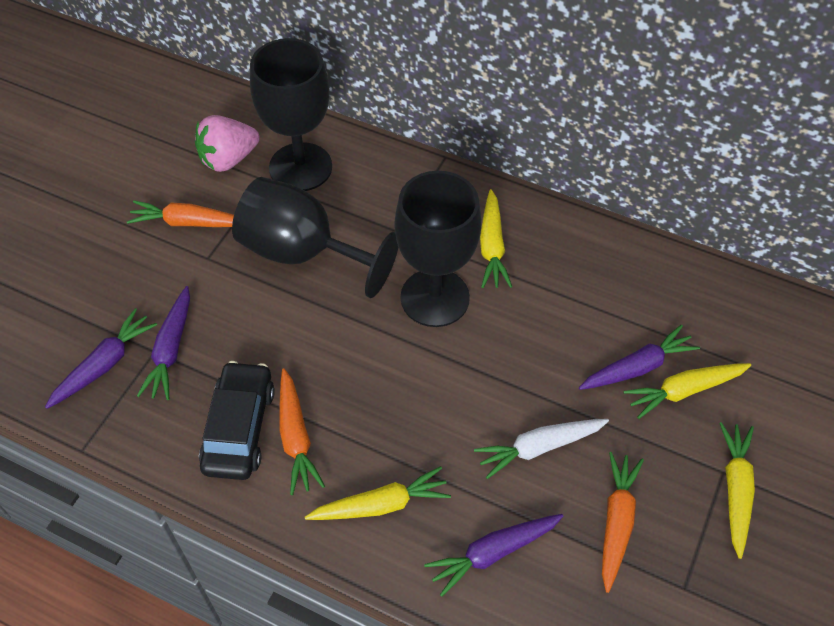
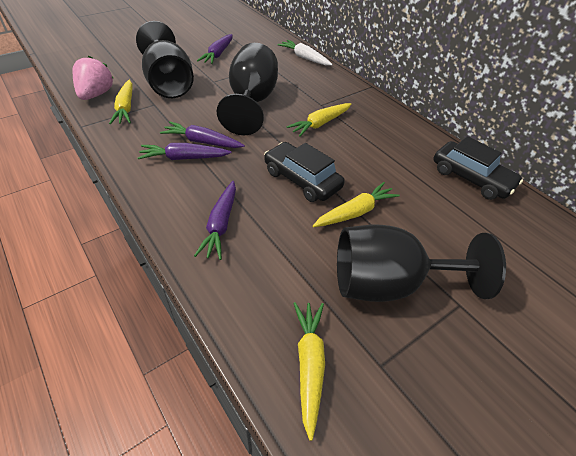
black car: [199,361,275,480] = 1 -> [264,142,345,202] [433,136,523,200] = 2
orange carrot: [127,200,234,227] [280,368,325,495] [602,452,644,593] = 3 -> none = 0

